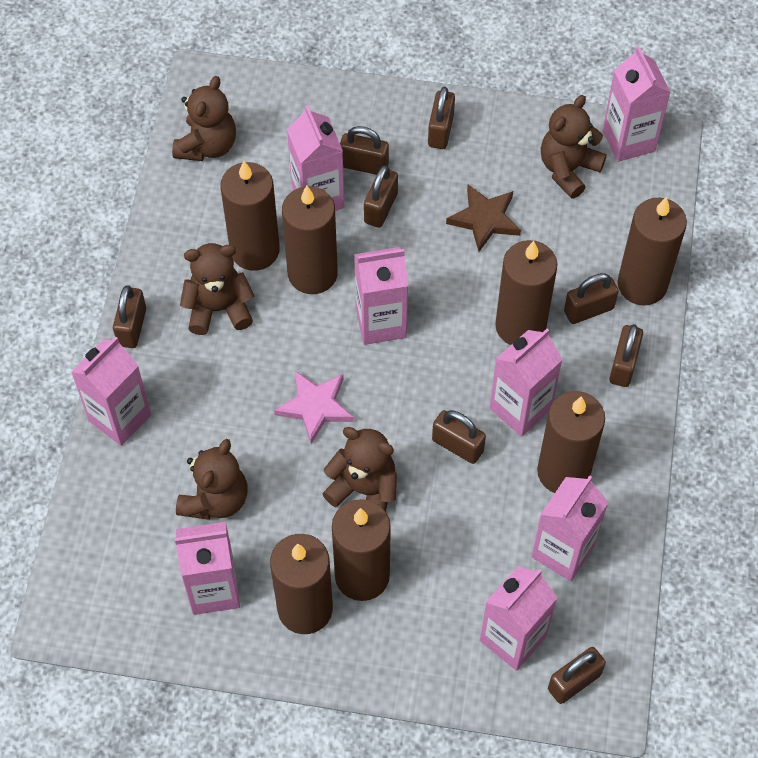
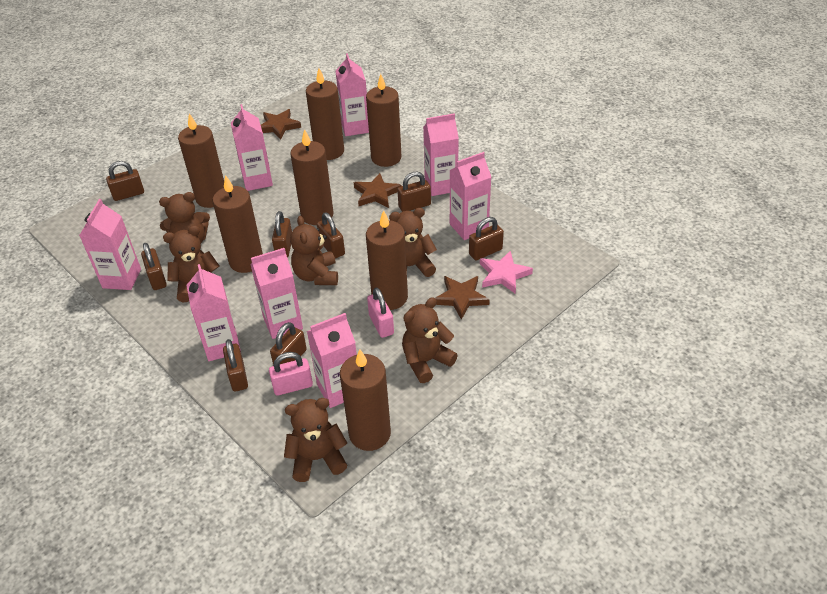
brown star: [446,185,521,252] = 1 -> [261,109,301,140] [354,173,402,208] [435,276,490,320] = 3
brown teddy bear: [172,76,236,161] [176,439,247,520] [180,243,254,335] [322,427,397,512] [541,95,607,199] = 5 -> [159,192,210,243] [163,226,219,302] [284,398,347,482] [290,216,338,285] [389,208,437,277] [402,297,458,383] = 6
pink padlock: none = 0 -> [269,352,313,396] [367,287,394,338] = 2

